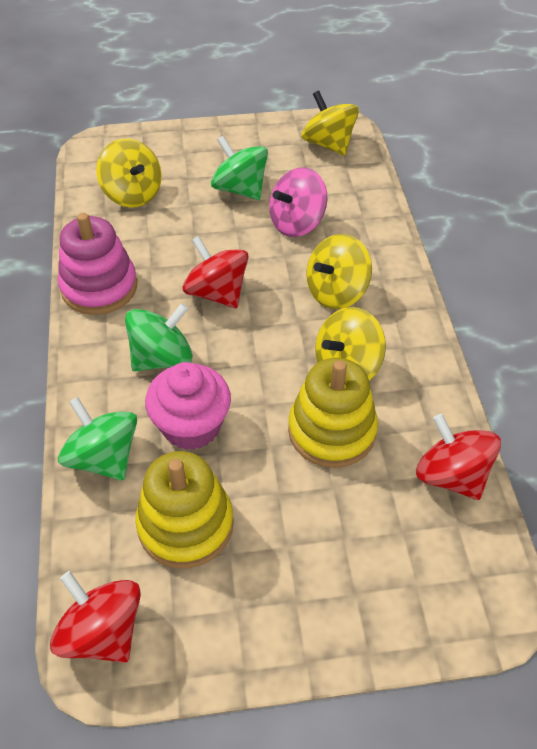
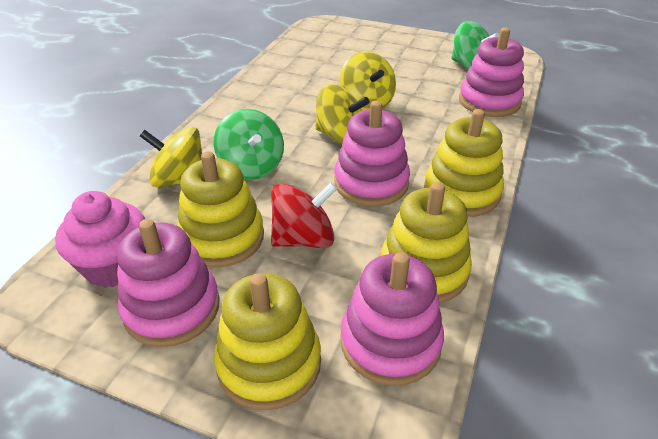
green spinning top: [58,397,137,480] [125,303,193,371] [211,136,268,200] = 3 -> [214,109,284,180] [451,21,499,69] = 2
pink spinning top: [269,167,328,237] = 1 -> none = 0
pink stacking toy: [58,213,137,315] = 1 -> [117,219,220,347] [334,101,410,207] [341,252,444,386] [459,27,524,117] = 4
red spinning top: [50,571,141,663] [183,236,249,309] [416,414,501,500] = 3 -> [271,183,337,248] = 1
yellow spinning top: [96,139,162,208] [301,91,359,156] [306,234,372,309] [315,307,386,381] = 4 -> [140,127,202,187] [315,84,369,145] [340,51,396,110] = 3
yellow stacking toy: [135,451,233,569] [288,358,378,468] = 2 -> [177,151,264,267] [214,273,321,410] [381,182,472,303] [424,109,504,217] = 4

